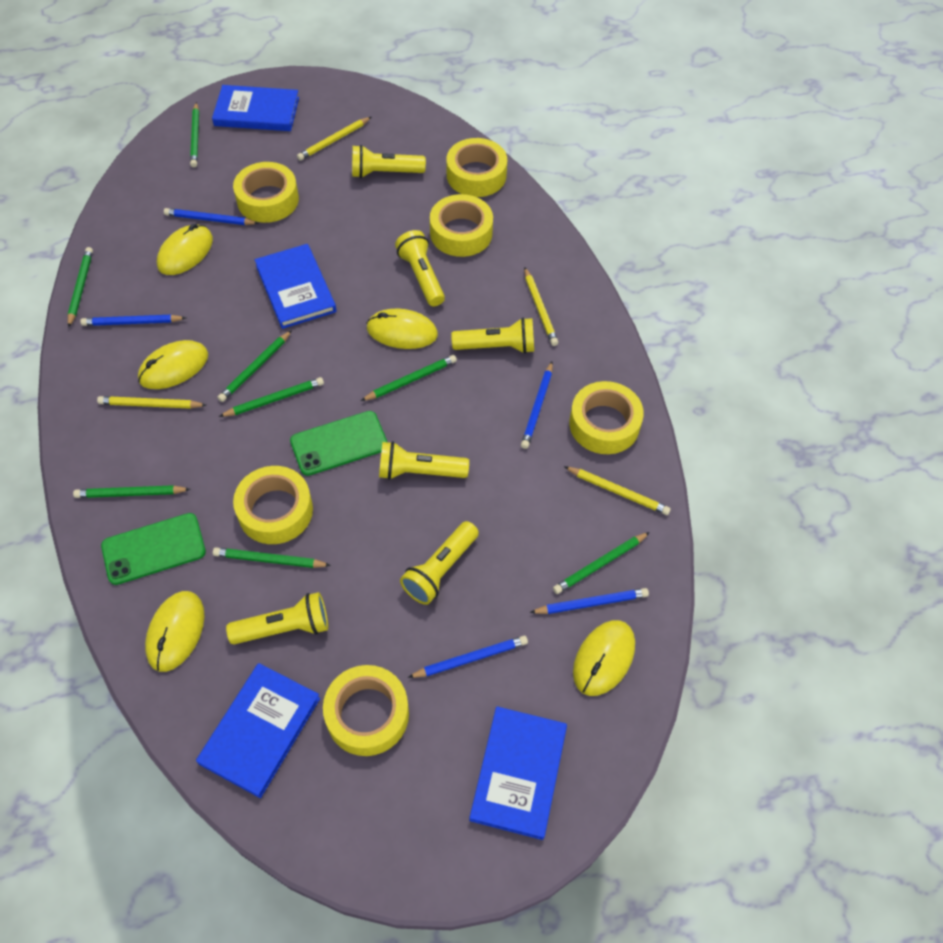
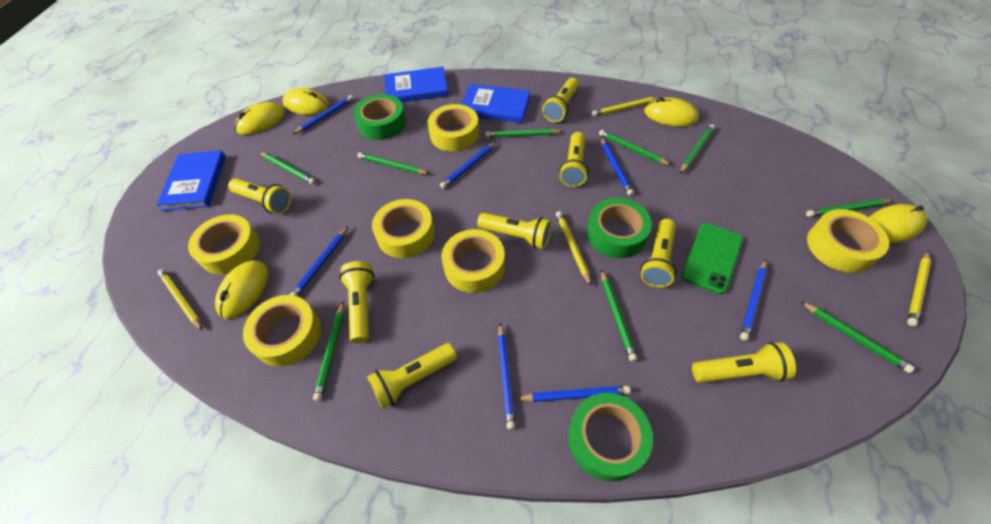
blue book: [196,663,320,798] [212,85,299,131] [255,244,336,329] [469,706,567,840] = 4 -> [157,150,226,211] [384,67,449,102] [461,84,530,123] = 3
blue pencil: [80,315,186,326] [164,208,258,225] [408,636,528,678] [521,362,553,449] [530,588,649,614] = 5 -> [290,227,348,296] [293,95,354,134] [440,141,497,189] [498,323,515,430] [516,386,631,402] [601,138,634,196] [740,259,767,341] = 7
green pencil: [67,247,93,328] [73,485,190,498] [190,102,199,167] [213,547,331,568] [218,330,292,402] [219,377,324,417] [361,355,457,401] [553,532,650,594] = 8 -> [260,152,316,184] [313,301,344,401] [357,152,430,174] [486,129,564,137] [599,130,672,166] [601,270,637,362] [680,124,715,174] [800,301,915,373] [806,199,893,217] = 9
green phone: [101,513,206,585] [290,411,387,476] = 2 -> [681,223,743,294] = 1
green tape: none = 0 -> [354,94,406,140] [568,393,653,481] [587,198,652,258] = 3
yellow flashlight: [226,592,328,644] [352,145,426,178] [379,441,469,480] [395,230,445,306] [400,521,479,605] [451,318,534,354] = 6 -> [228,178,292,214] [339,261,374,343] [367,343,457,409] [477,213,551,249] [542,78,579,122] [559,132,588,187] [641,219,677,288] [692,342,796,383] = 8

